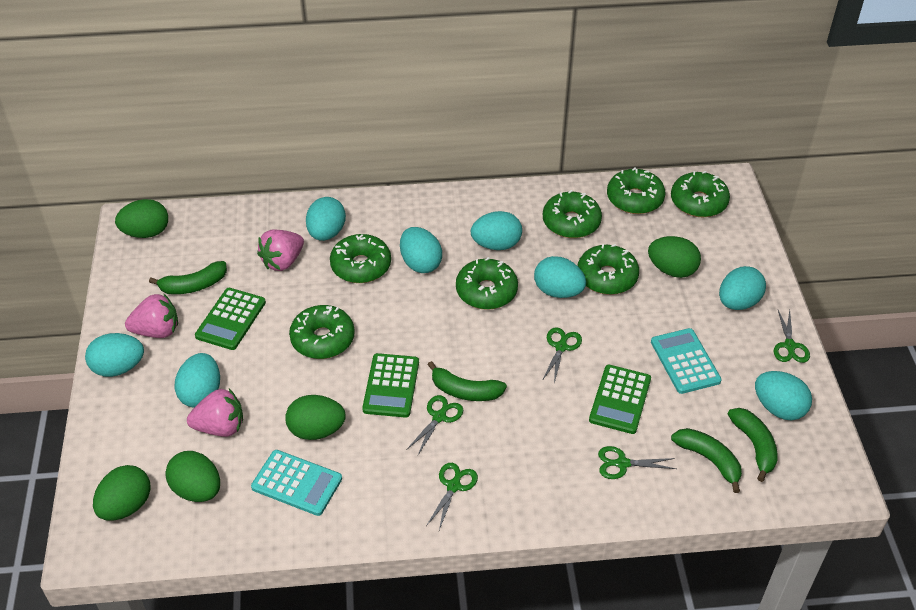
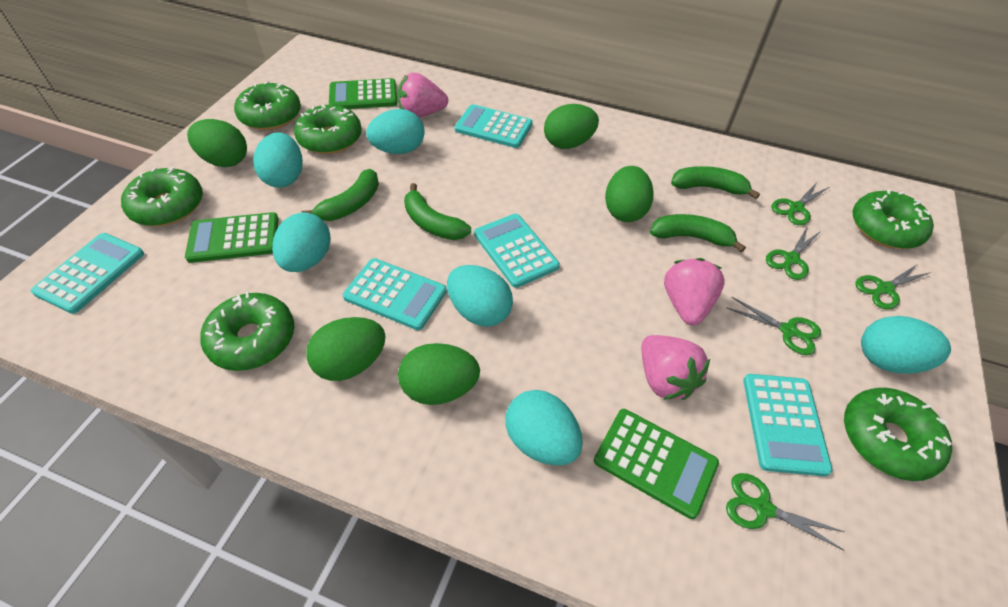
green donut: [289,305,355,359] [330,234,391,283] [456,257,518,310] [543,190,602,238] [578,244,639,295] [607,167,665,214] [671,171,730,217] = 7 -> [121,167,203,226] [200,292,294,371] [234,81,301,130] [294,105,362,154] [844,388,952,481] [853,189,934,249] = 6
turquoise calculator: [251,450,342,516] [651,328,722,394] = 2 -> [31,233,144,314] [343,258,447,330] [454,104,533,148] [474,213,560,288] [743,374,832,476] = 5
turquoise egg: [85,333,144,377] [175,353,220,408] [306,197,346,241] [400,227,442,273] [471,211,522,250] [534,256,586,298] [719,266,766,310] [755,371,812,420] = 8 -> [253,132,303,188] [272,212,331,272] [366,109,425,154] [447,265,513,327] [505,390,583,465] [861,316,951,374] = 6

